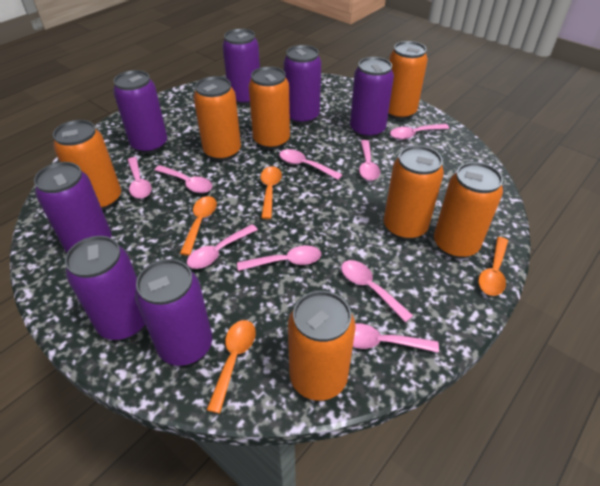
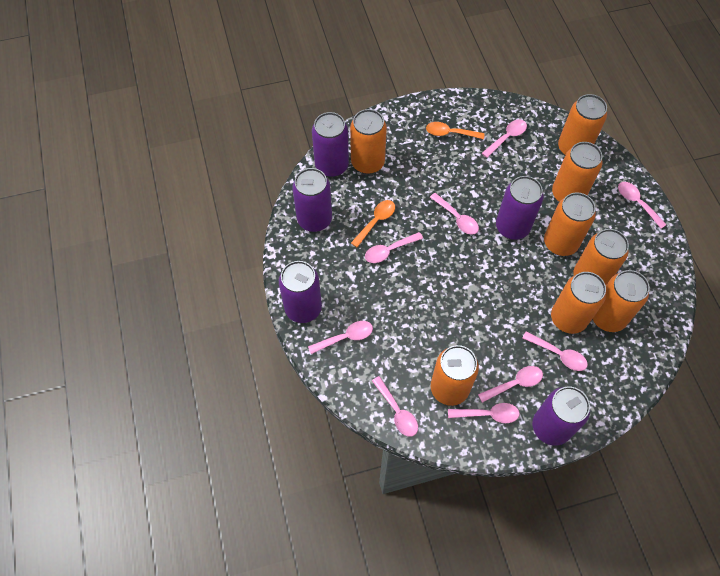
orange can: [53,120,121,210] [193,76,241,161] [249,66,290,150] [288,291,356,401] [384,145,444,240] [388,41,428,120] [434,162,503,259] = 7 -> [350,109,387,174] [431,345,479,406] [544,192,596,256] [551,272,606,334] [552,142,603,202] [558,94,607,156] [573,229,629,285] [593,270,650,332] = 8
orange spoon: [180,196,217,256] [207,320,256,414] [261,166,282,219] [478,237,508,296] = 4 -> [351,200,395,248] [426,122,485,139] = 2
purple can: [34,162,112,252] [65,236,145,340] [113,70,167,154] [135,259,212,366] [222,28,260,105] [284,45,321,125] [350,57,394,138] = 7 -> [279,261,322,323] [292,168,332,232] [312,112,349,177] [496,176,544,240] [532,387,590,446] = 5

